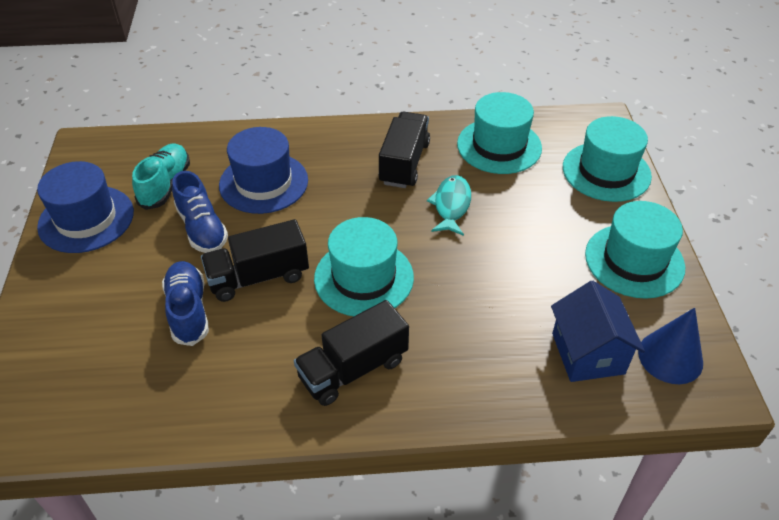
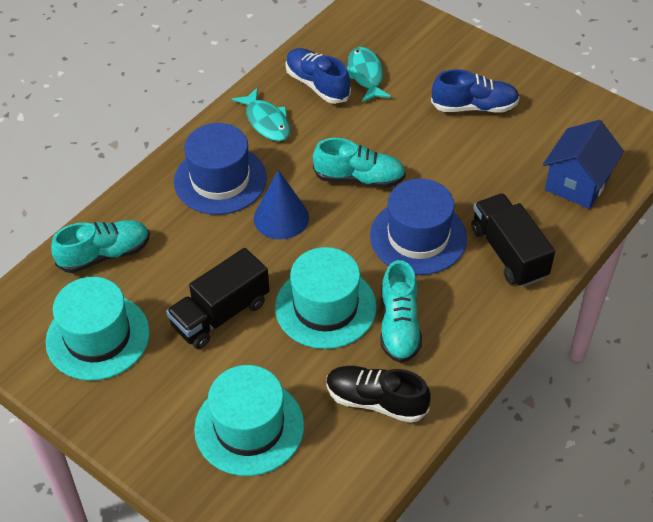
black shoe: none = 0 -> [327,366,431,423] = 1
black truck: [201,219,309,302] [294,300,409,406] [379,112,430,188] = 3 -> [166,248,270,349] [471,193,555,287] = 2
turquoise fish: [427,175,471,236] = 1 -> [232,87,291,141] [347,47,391,102] = 2
turquoise hat: [314,217,414,316] [457,92,542,174] [563,116,652,202] [585,201,685,299] = 4 -> [45,277,150,381] [194,365,304,476] [275,247,377,349] = 3
turquoise shoe: [132,143,190,210] = 1 -> [51,220,150,273] [313,138,406,188] [380,260,422,363] = 3

